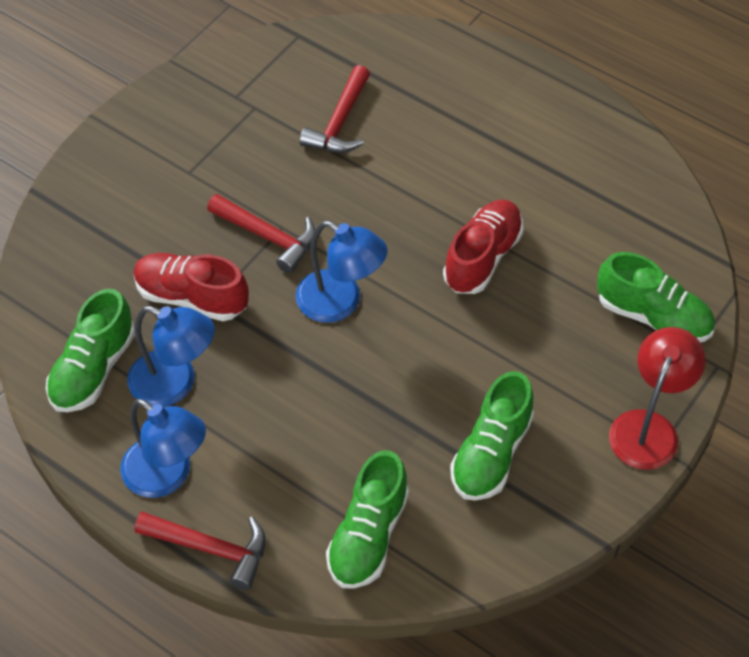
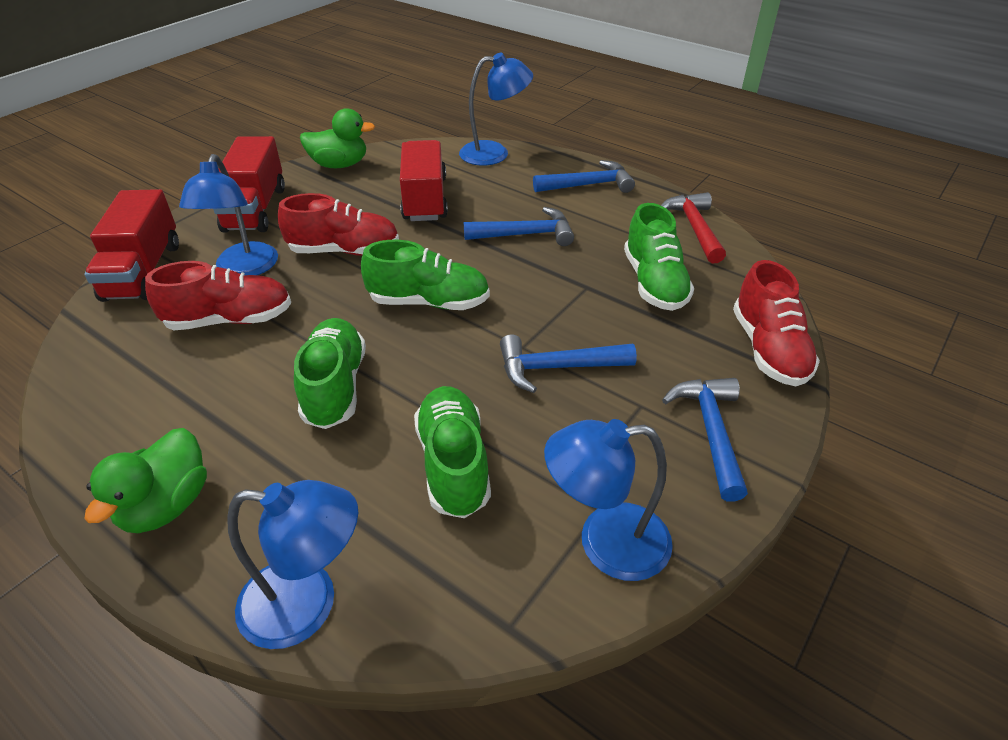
blue hammer: none = 0 -> [464,207,574,246] [500,334,637,393] [533,160,635,193] [662,378,748,501] = 4
blue lamp: [120,399,206,498] [127,306,215,407] [296,221,387,323] = 3 -> [179,154,278,275] [227,480,358,649] [459,52,533,166] [544,419,673,581] = 4
green duck: none = 0 -> [85,428,207,533] [300,108,375,168] = 2
red hammer: [134,512,266,590] [207,194,316,273] [300,65,370,153] = 3 -> [661,192,726,264] = 1
red lamp: [609,327,706,470] = 1 -> none = 0
red shoe: [133,253,249,321] [443,200,524,294] = 2 -> [145,261,291,330] [278,193,399,256] [733,260,820,386] = 3
red truck: none = 0 -> [84,189,179,302] [213,136,285,232] [400,140,448,221] = 3

